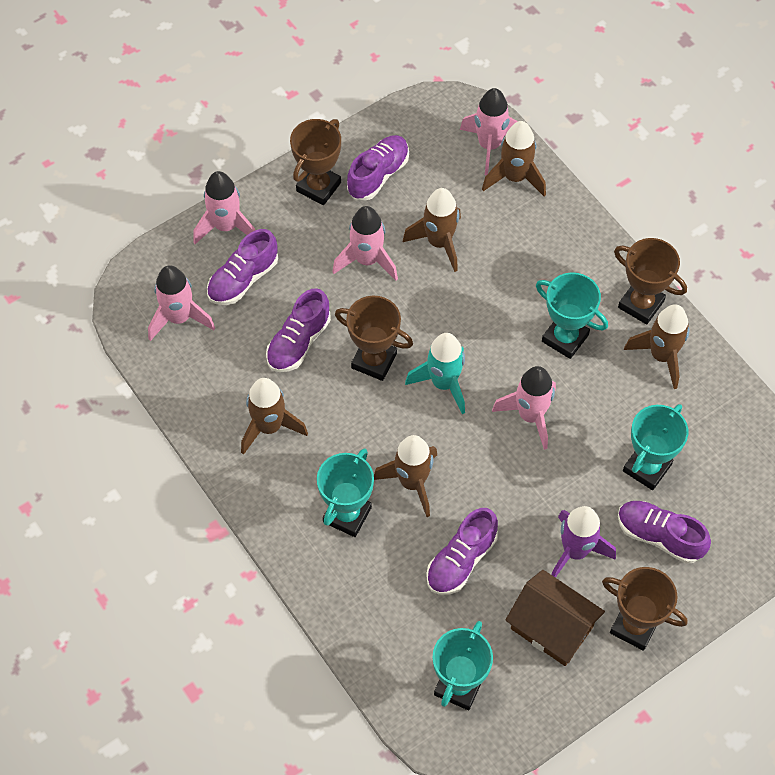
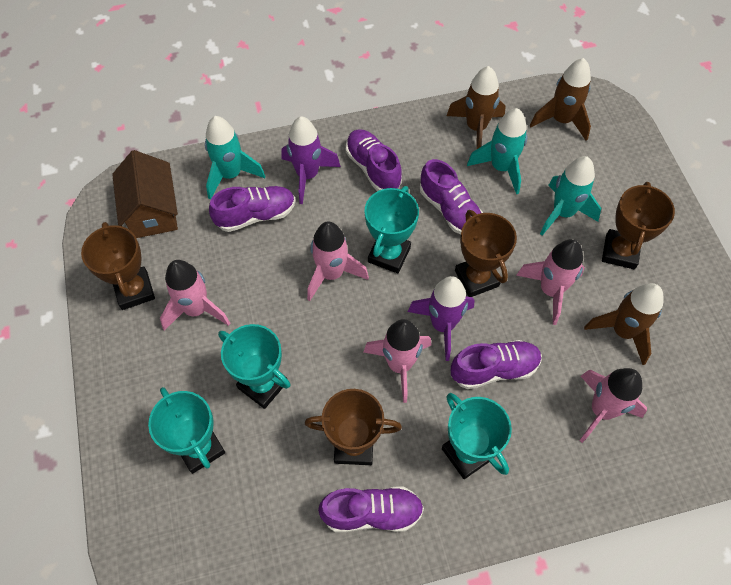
brown rocket: [241,378,308,455] [374,435,437,517] [403,188,461,272] [482,121,546,196] [624,304,690,389] = 5 -> [446,66,506,150] [530,58,591,141] [584,283,663,365] = 3
purple rocket: [551,506,616,578] = 1 -> [281,116,341,204] [408,276,474,361] = 2
turquoise rocket: [405,333,465,414] = 1 -> [205,116,265,200] [467,108,528,194] [540,156,601,236] = 3

